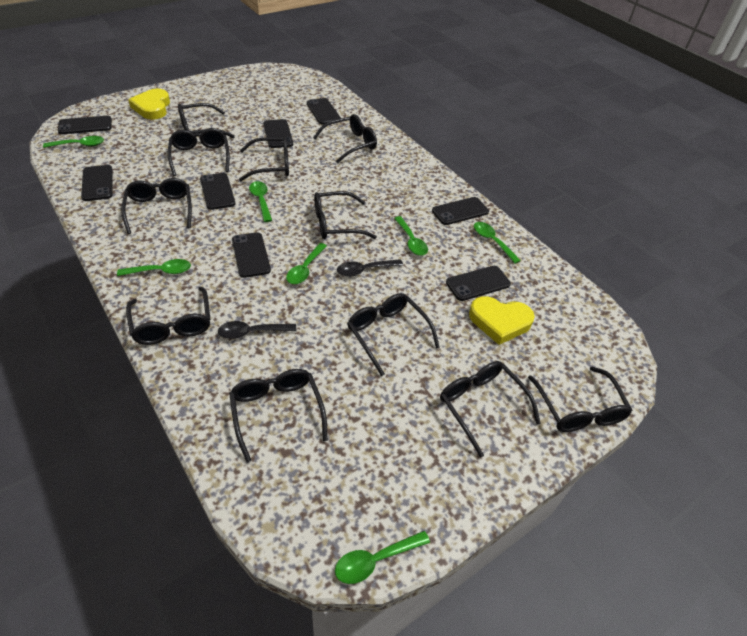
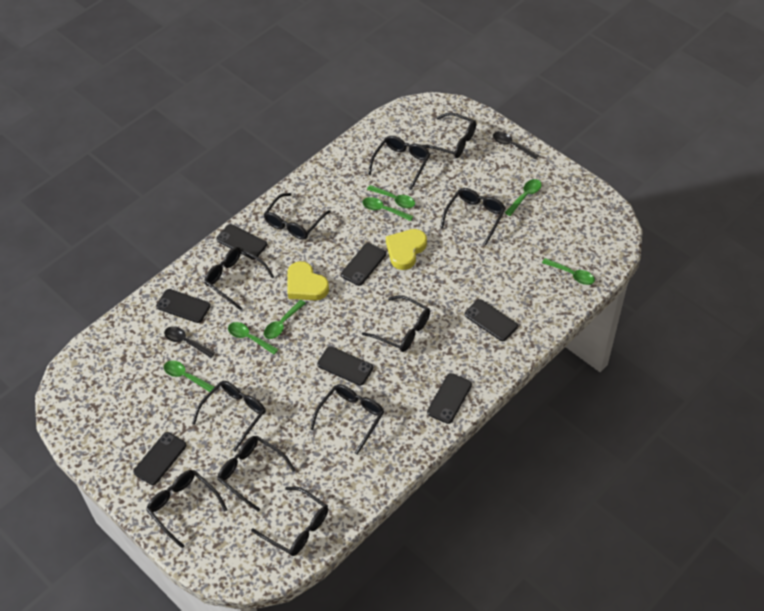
black phone: [58,116,112,134] [81,165,113,201] [200,173,235,210] [232,232,271,278] [263,119,293,148] [307,98,341,125] [432,197,489,225] [446,266,511,301] = 8 -> [133,432,186,485] [156,289,211,323] [216,224,267,259] [317,346,373,386] [341,243,386,286] [427,373,472,424] [465,299,518,341] = 7

